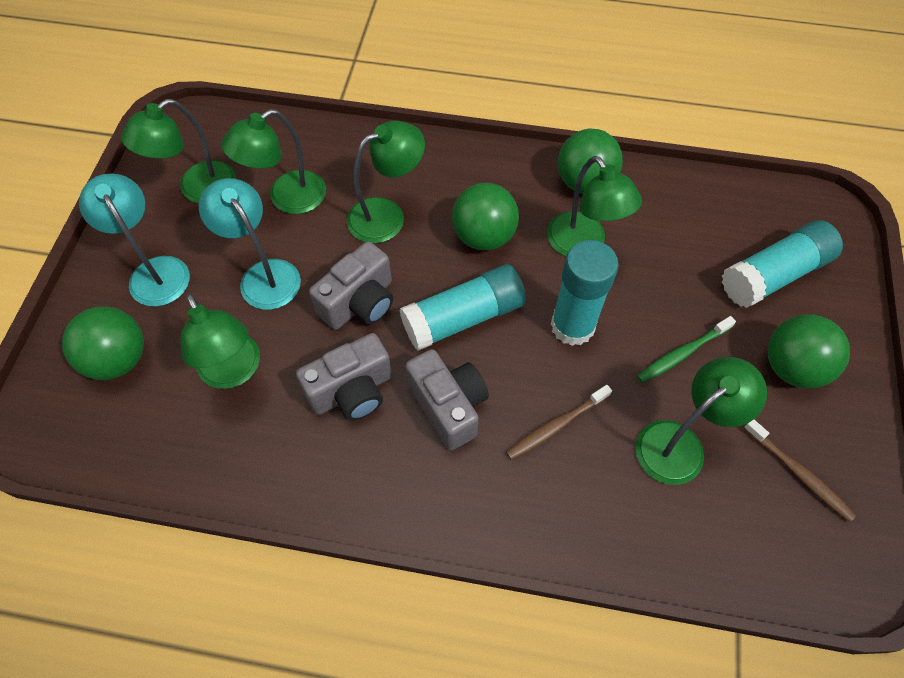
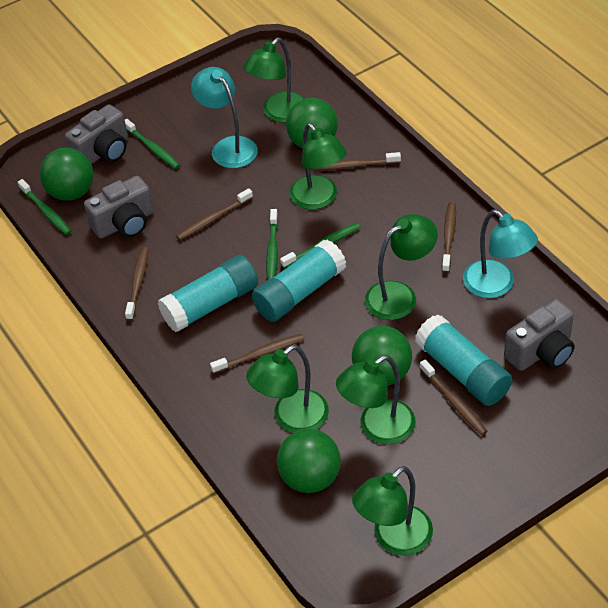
brown toothbrush: [506,385,612,460] [744,420,856,522] = 2 -> [125,247,149,321] [176,188,253,240] [210,334,304,374] [314,152,401,171] [420,360,487,435] [442,202,456,273] = 6
green toothbrush: [637,316,736,383] = 1 -> [18,179,71,235] [125,119,180,169] [266,209,278,280] [280,223,360,268] = 4

